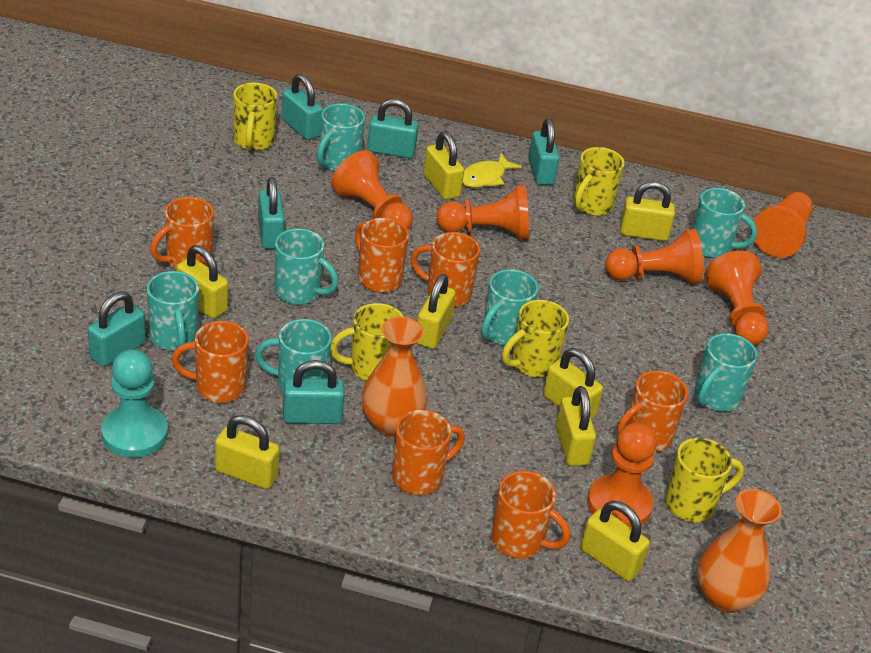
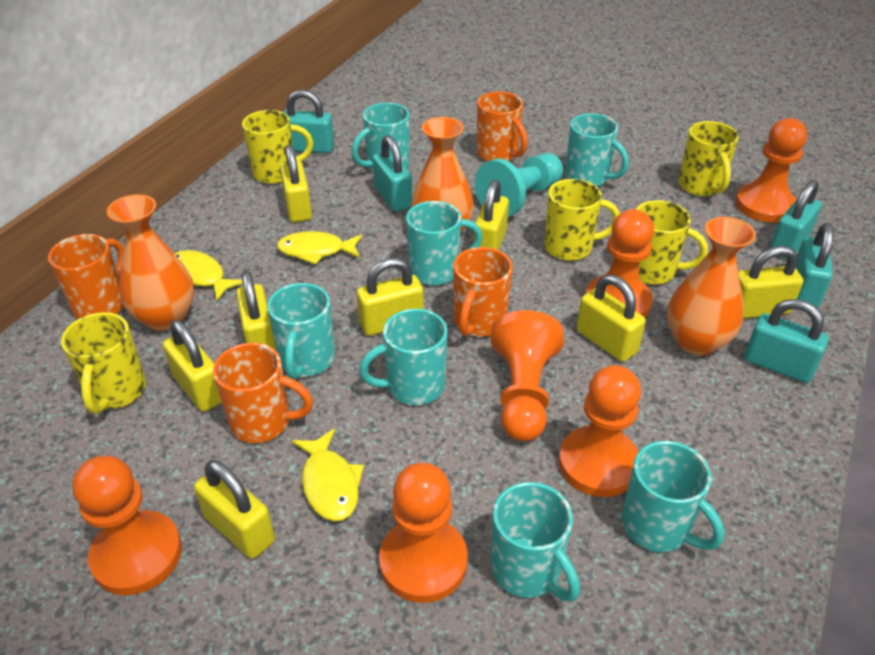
orange mug: [150,197,214,269] [172,321,249,403] [355,218,409,292] [392,410,465,495] [411,232,480,307] [491,471,570,559] [617,371,688,452] = 7 -> [48,234,124,319] [213,343,313,443] [453,247,512,337] [477,91,528,161] = 4
orange vase: [362,317,427,437] [697,489,782,613] = 2 -> [107,194,194,331] [411,117,474,232] [667,217,756,356] = 3
turquoise padlock: [88,291,146,367] [258,177,285,249] [281,74,323,140] [283,360,345,424] [367,99,419,159] [528,119,560,185] = 6 -> [284,90,334,153] [373,135,412,211] [744,299,829,383] [770,180,822,259] [795,223,834,308] = 5
yellow fish: [462,153,522,188] = 1 -> [174,250,243,301] [277,231,362,265] [292,429,364,521] = 3

